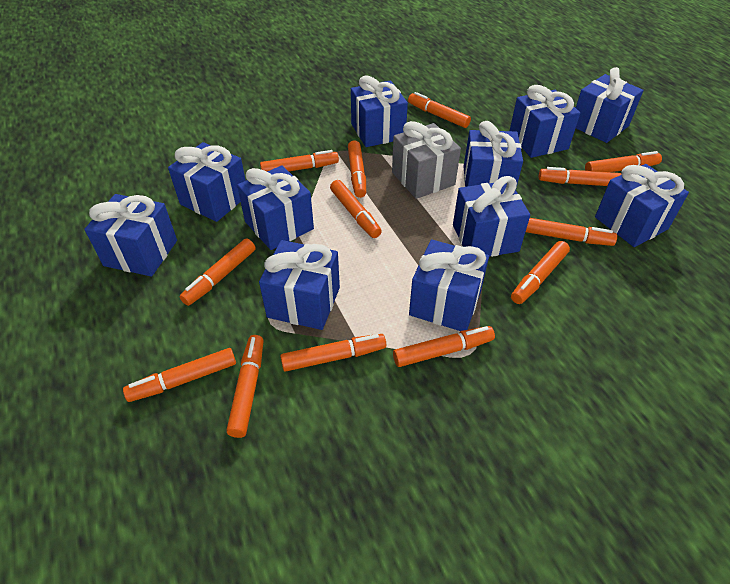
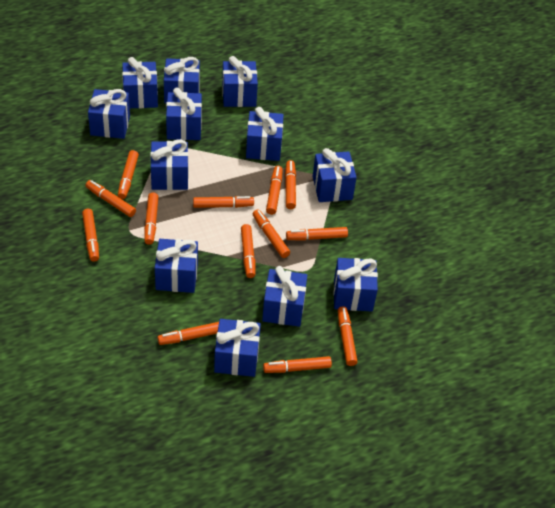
blue gift: [84,194,177,276] [168,142,246,222] [237,165,314,250] [259,240,340,330] [351,75,408,147] [409,240,489,331] [453,176,530,257] [463,121,523,188] [510,85,580,158] [576,67,644,143] [595,164,689,247] = 11 -> [88,89,130,139] [122,57,158,108] [150,139,188,190] [155,239,198,293] [164,57,200,104] [166,87,202,140] [214,319,261,377] [222,56,258,107] [246,107,284,161] [262,266,307,327] [313,148,357,202] [334,258,378,311] = 12
grey gift: [392,121,461,199] = 1 -> none = 0

